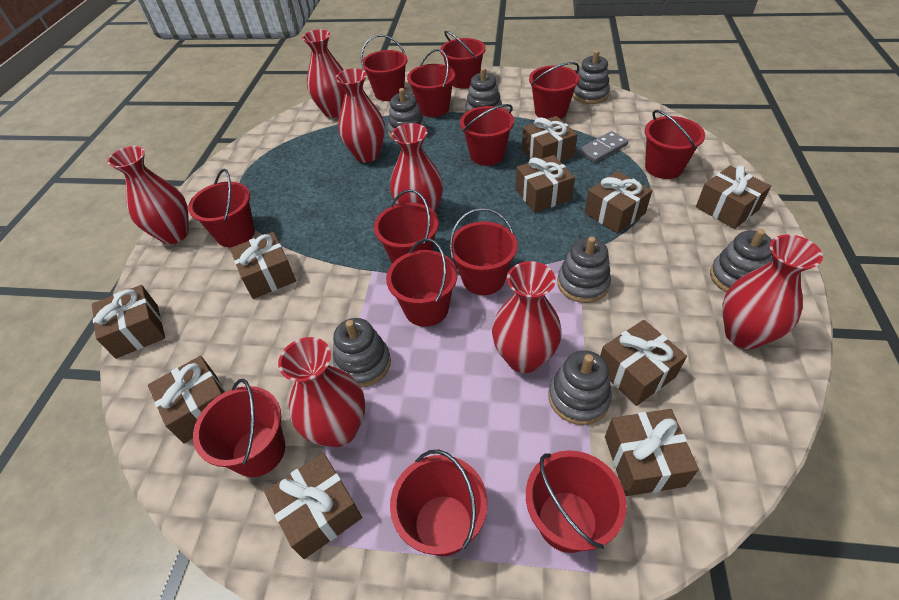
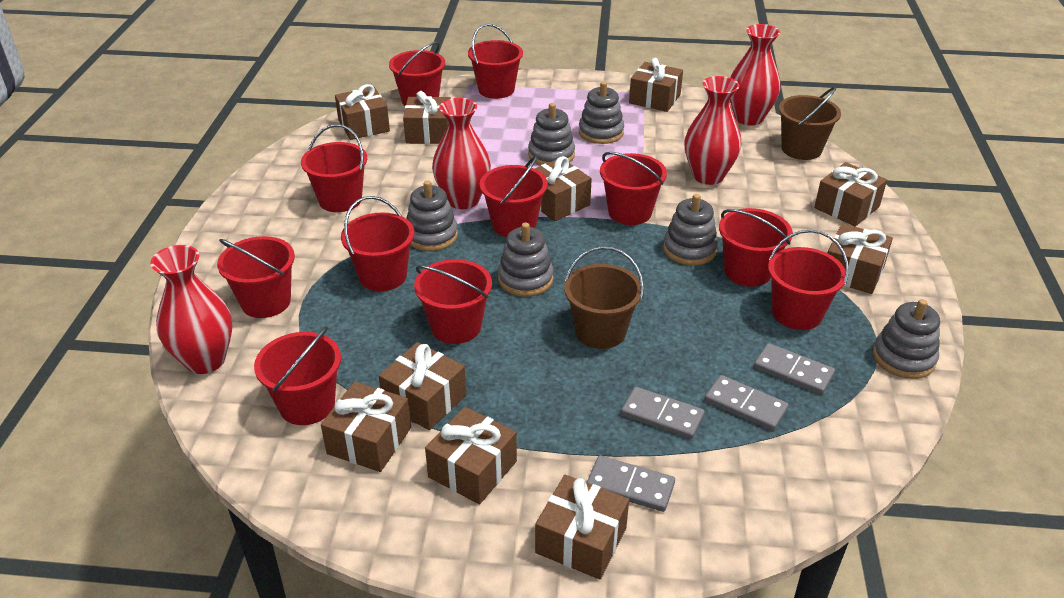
brown bucket: none = 0 -> [564,246,644,349] [779,87,841,160] = 2
grey domino: [578,131,628,163] = 1 -> [587,455,675,512] [621,387,705,439] [705,375,788,431] [754,343,835,395] = 4
grey stacking toy: [333,318,391,388] [388,88,426,140] [465,68,502,112] [549,350,612,425] [557,236,611,303] [573,50,610,104] [710,229,772,292] = 7 -> [406,180,458,251] [498,222,554,297] [528,103,575,166] [579,81,624,144] [663,194,718,265] [873,299,940,379] = 6
red bucket: [188,169,255,247] [193,379,285,477] [361,35,407,101] [374,189,439,263] [386,239,457,327] [390,450,488,556] [407,49,455,117] [440,31,486,89] [449,208,518,295] [460,104,514,166] [526,450,627,553] [529,62,580,119] [645,110,705,179] = 13 -> [217,236,295,318] [254,326,341,425] [301,124,367,212] [341,196,414,291] [389,42,445,106] [414,259,492,344] [468,24,523,99] [480,156,548,237] [600,152,667,225] [719,208,793,287] [768,230,849,330] = 11
red vase: [107,146,189,244] [278,337,365,447] [302,30,345,118] [335,68,385,163] [390,123,443,212] [492,261,562,373] [722,234,823,349] = 7 -> [150,245,232,374] [432,98,491,209] [684,76,742,185] [730,24,780,126] = 4

